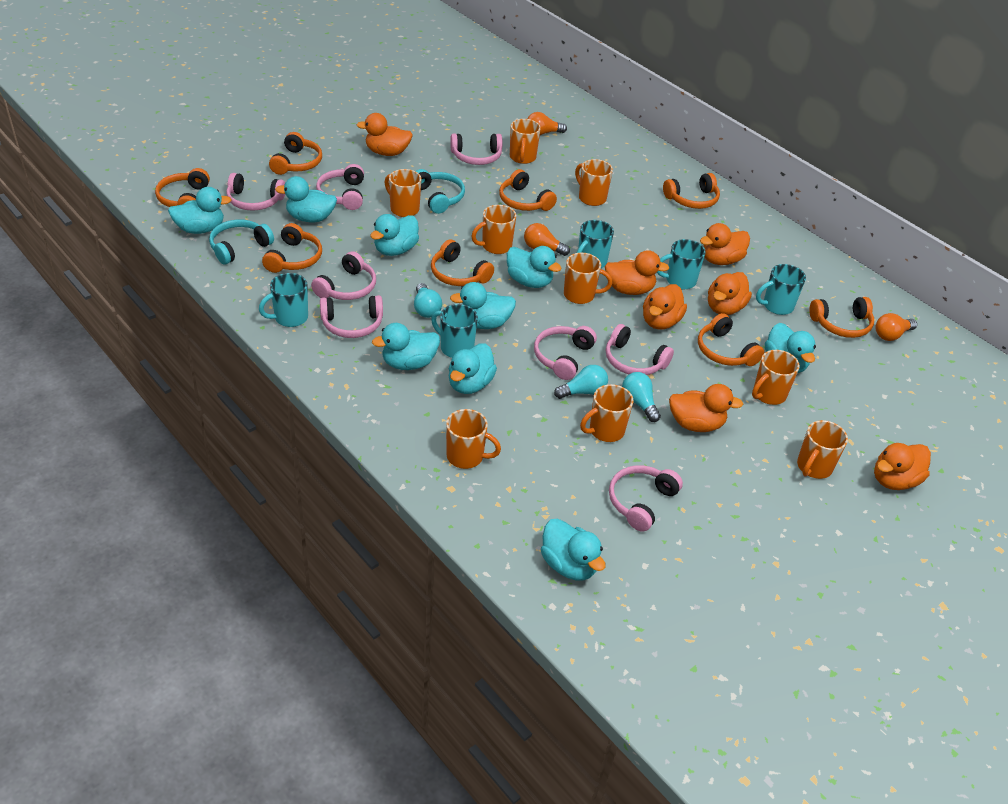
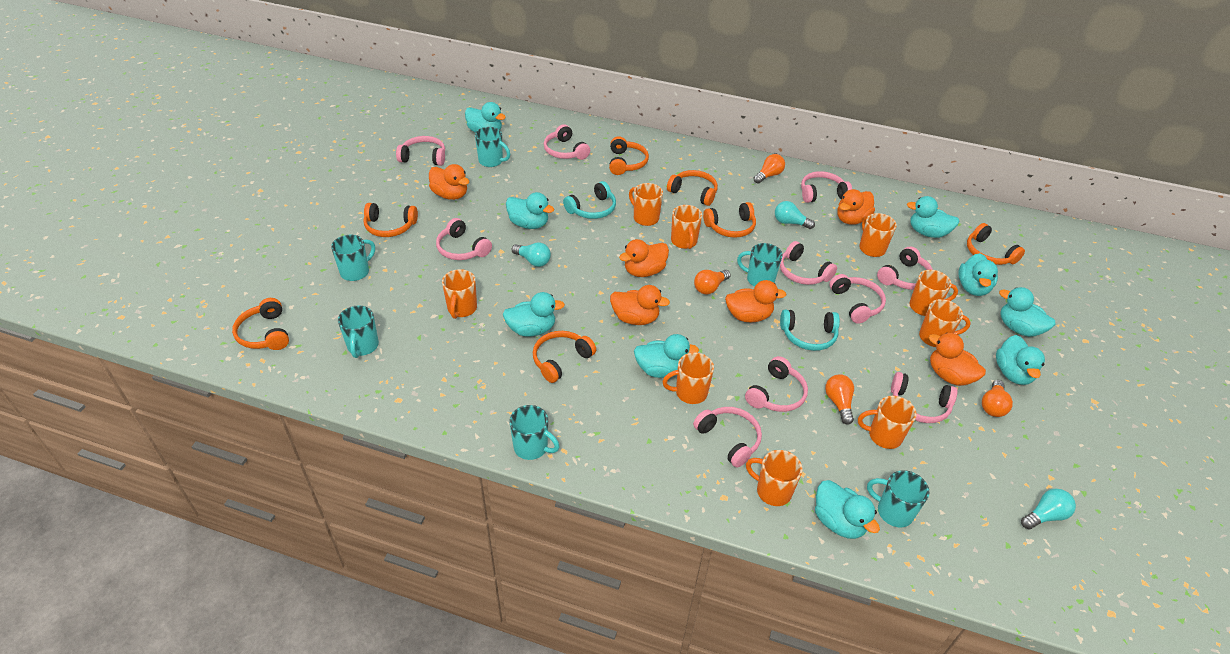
orange duck: [356,113,413,156] [605,250,669,295] [643,284,687,330] [669,384,743,432] [700,223,750,265] [708,272,752,315] [874,443,931,490] = 7 -> [429,164,469,200] [610,285,670,325] [619,239,669,277] [725,280,786,322] [837,189,875,225] [929,333,986,386] = 6
orange headphones: [155,168,210,207] [262,223,322,273] [269,132,322,175] [431,239,494,286] [499,169,557,211] [663,173,720,209] [698,313,764,366] [809,297,874,338] = 8 -> [232,298,289,350] [363,203,418,237] [533,331,596,383] [609,136,649,175] [667,170,718,206] [703,202,756,238] [967,223,1025,265] = 7
orange light bulb: [524,223,570,256] [527,112,567,135] [876,313,917,341] = 3 -> [694,270,730,294] [753,154,785,184] [825,374,854,425] [982,380,1013,417] = 4
pink headphones: [226,173,285,211] [311,251,376,300] [316,164,364,210] [320,295,383,338] [450,134,502,165] [534,326,597,380] [606,324,674,375] [609,465,683,532] = 8 -> [396,136,445,166] [436,218,492,260] [544,124,590,160] [693,407,762,468] [745,356,808,412] [780,241,837,285] [801,171,852,203] [829,274,886,324] [877,246,933,290] [891,372,958,423] = 10
turquoise mug: [259,273,308,327] [431,304,478,358] [577,220,614,268] [657,239,706,289] [756,264,806,315] = 5 -> [331,235,375,281] [338,306,379,358] [475,127,510,167] [509,405,560,460] [737,243,783,287] [867,470,929,527] = 6

